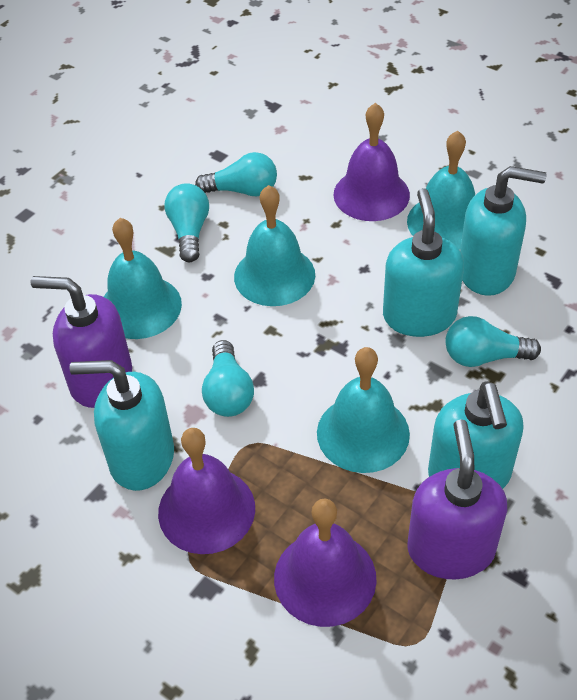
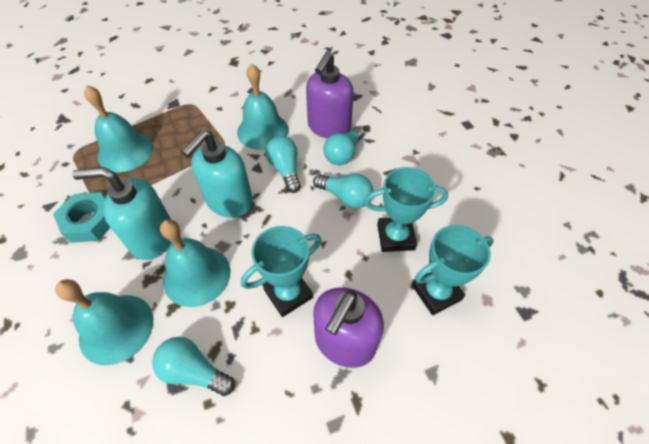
purple bell: [158,428,255,554] [274,499,377,627] [333,103,410,221] = 3 -> none = 0
turquoise nut: none = 0 -> [53,192,110,243] = 1
turquoise soap dispenser: [69,360,174,491] [383,188,464,337] [428,381,524,489] [460,166,547,296] = 4 -> [72,167,172,260] [182,130,253,218] = 2
turquoise trophy: none = 0 -> [241,226,321,317] [364,167,448,252] [412,225,494,315] = 3

